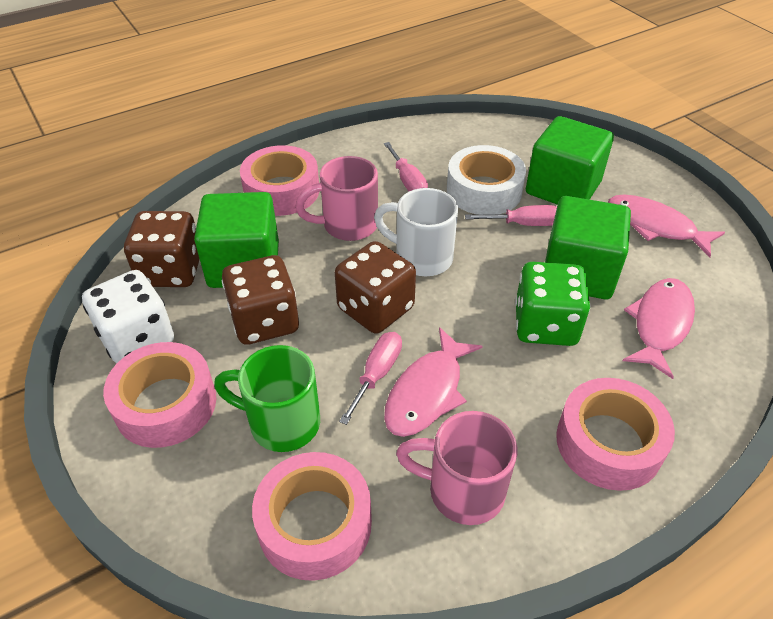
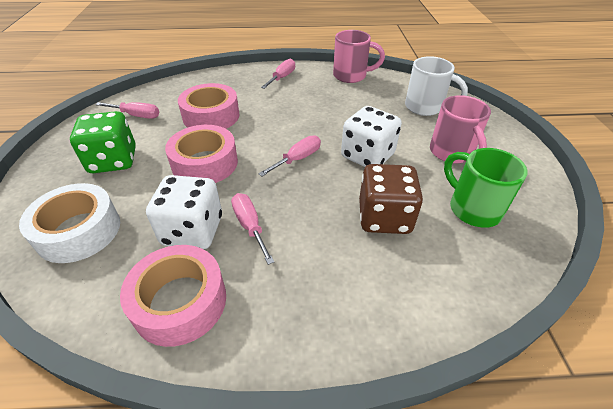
brown dice: [124,211,200,287] [222,255,299,345] [335,241,416,334] = 3 -> [359,164,423,234] = 1
green cube: [194,192,279,288] [526,116,614,205] [545,196,631,299] = 3 -> none = 0
pink fish: [384,327,483,437] [608,195,725,257] [623,278,695,379] = 3 -> none = 0
pink screwdriver: [339,332,402,425] [384,142,428,191] [465,205,557,226] = 3 -> [95,102,159,119] [231,193,274,265] [258,135,321,176] [261,59,295,89] = 4
pink tape: [103,342,216,448] [240,145,319,216] [252,452,372,581] [556,378,675,491] = 4 -> [120,245,226,347] [165,125,238,183] [178,83,239,129] = 3
white dice: [82,270,174,364] = 1 -> [146,175,222,249] [341,106,402,167] = 2

